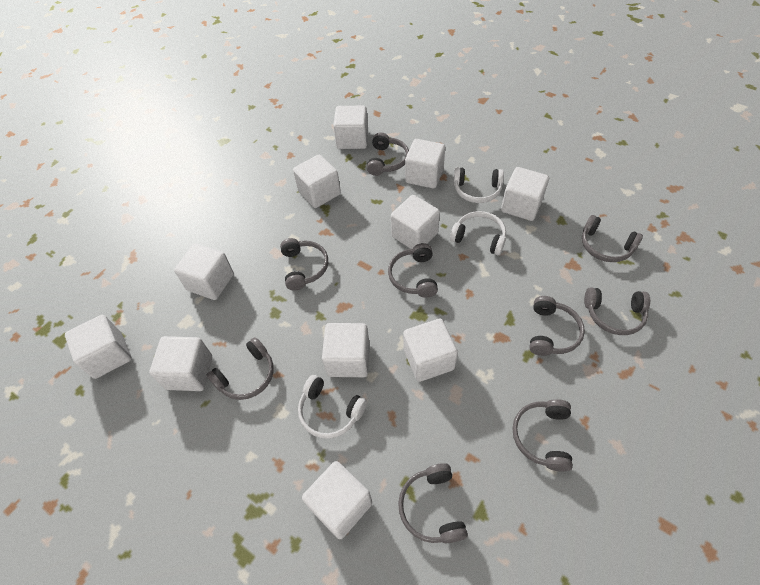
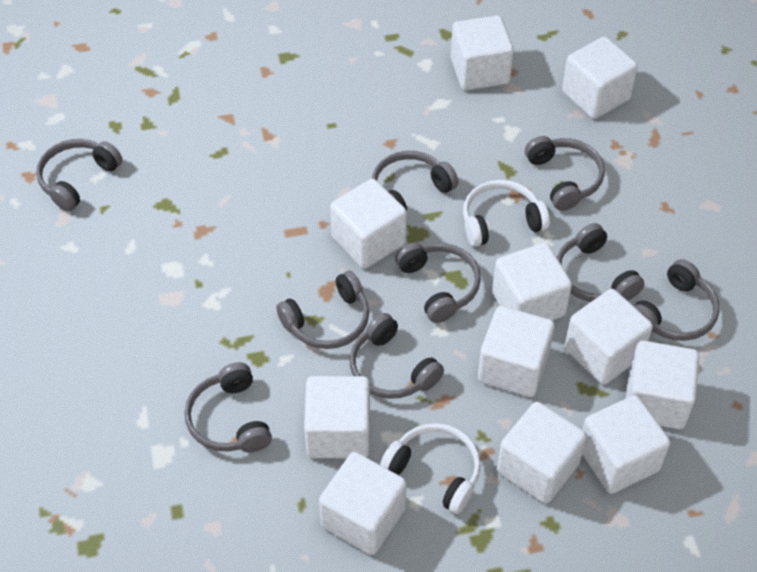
white headphones: [298,375,367,439] [450,211,506,255] [453,167,504,203] = 3 -> [380,423,481,514] [463,180,550,247] = 2

